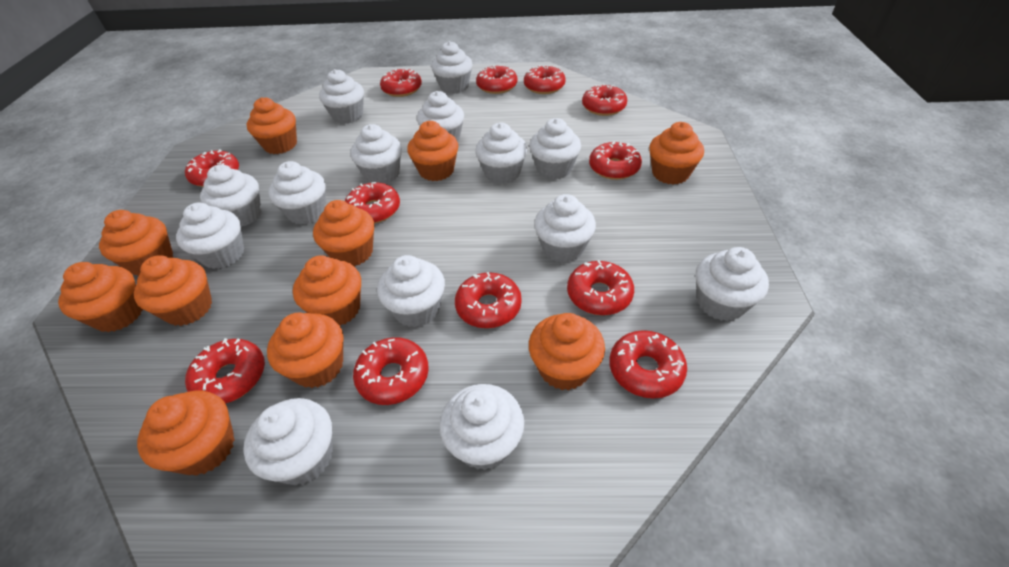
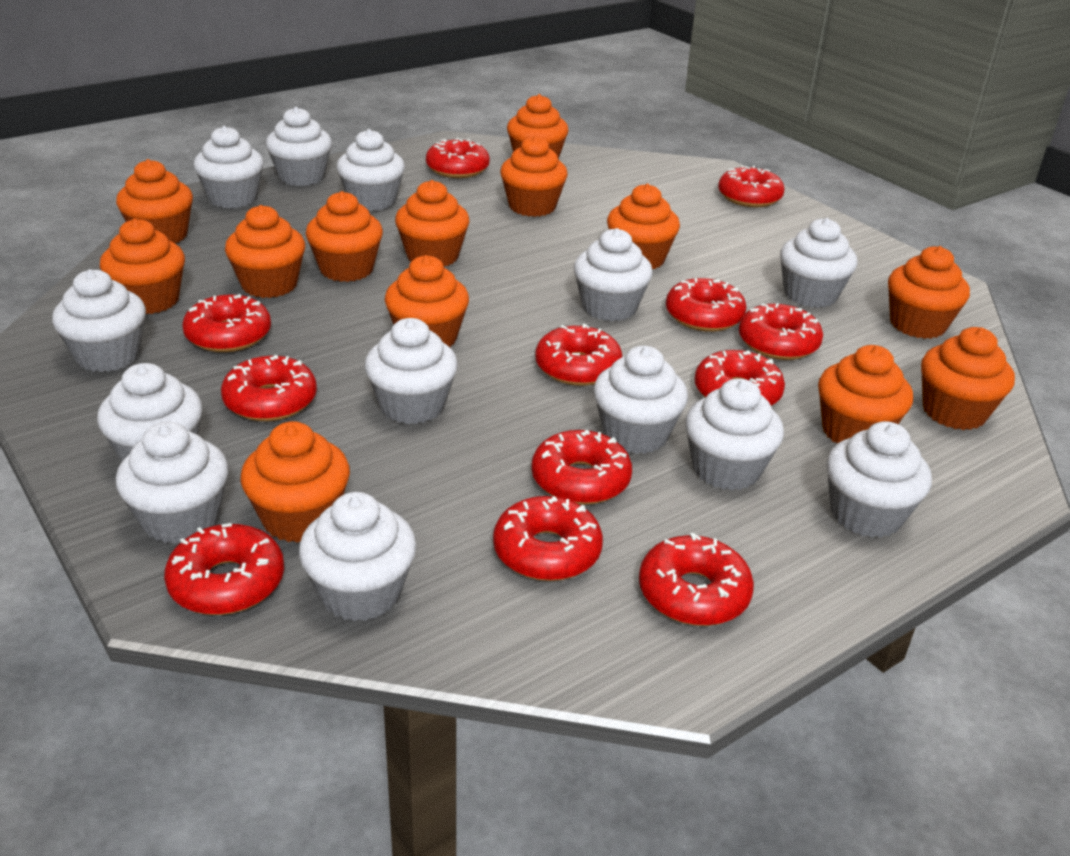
orange cupcake: [58,262,143,332] [99,210,173,276] [134,255,212,326] [137,391,235,476] [246,97,297,154] [267,313,343,388] [293,256,361,326] [313,200,374,267] [407,121,458,181] [529,313,605,390] [649,122,704,184] = 11 -> [100,218,185,314] [116,159,193,243] [225,205,305,298] [240,421,350,543] [306,191,383,282] [385,255,469,347] [395,180,470,266] [500,135,567,217] [507,94,569,159] [607,184,680,269] [818,345,913,443] [888,246,970,339] [921,327,1015,430] = 13
white cupcake: [176,202,244,269] [200,164,262,227] [243,398,333,485] [268,161,326,225] [319,69,364,124] [350,124,402,184] [377,255,445,328] [417,91,464,142] [431,41,473,94] [439,384,524,470] [476,123,527,184] [529,118,581,179] [534,194,596,263] [696,247,769,321] = 14 -> [52,269,146,372] [97,363,202,462] [116,422,229,544] [193,126,264,208] [266,107,332,186] [299,492,417,622] [336,129,405,211] [365,318,458,424] [574,228,653,321] [593,345,688,454] [685,378,784,490] [780,218,857,308] [826,421,932,538] = 13

